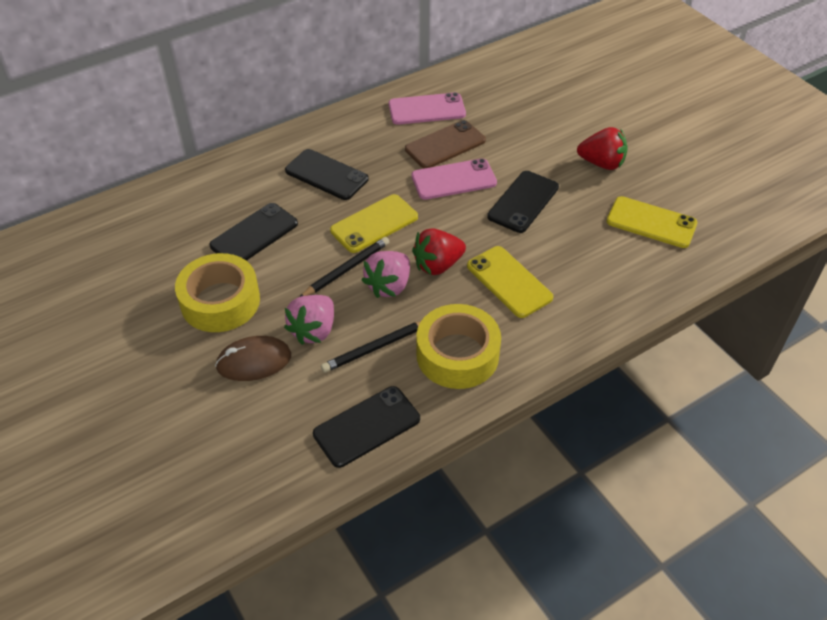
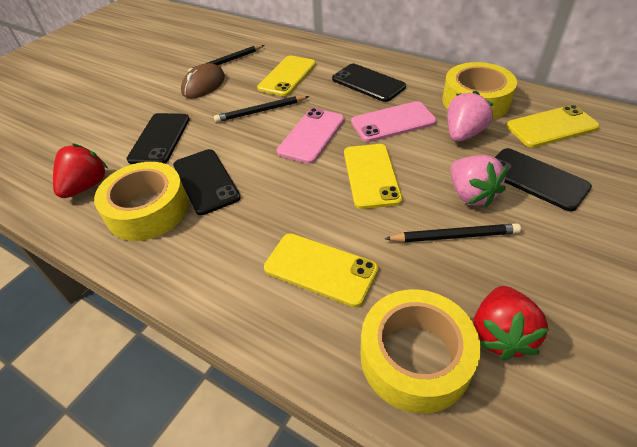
black pencil: [300,237,389,297] [321,321,421,373] = 2 -> [188,45,264,72] [214,96,309,123] [385,223,521,242] = 3
brown phone: [405,120,486,169] = 1 -> none = 0
yellow phone: [330,194,418,253] [467,246,553,318] [606,196,698,248] = 3 -> [257,56,316,96] [264,233,378,307] [344,144,402,209] [506,105,600,148] = 4
yellow tape: [175,253,260,332] [416,304,501,389] = 2 -> [94,162,188,241] [361,289,481,414] [442,62,517,119] = 3

